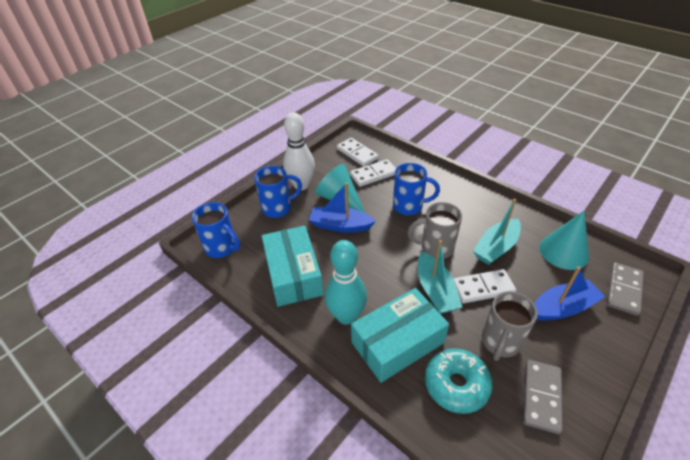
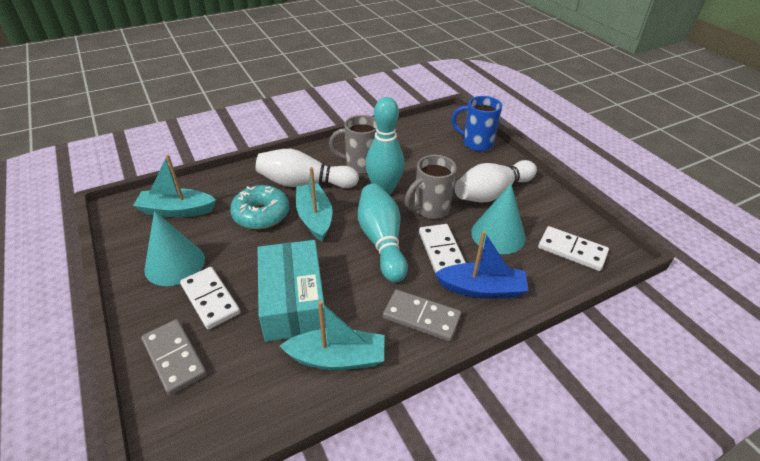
blue boat: [309,182,376,233] [534,266,605,321] = 2 -> [434,231,528,299] = 1
blue mug: [192,202,240,258] [254,166,302,218] [393,163,440,215] = 3 -> [451,96,502,151] = 1
turquoise boat: [418,240,462,314] [473,199,521,265] = 2 -> [133,154,216,218] [280,301,384,370] [296,167,332,241] = 3
turquoise bowling pin: [325,240,367,325] = 1 -> [358,184,408,282] [365,97,405,195] = 2
turquoise box: [262,226,324,307] [351,288,449,383] = 2 -> [258,240,326,342] = 1
white bowling pin: [283,112,315,190] = 1 -> [256,149,359,188] [455,160,537,203] = 2

